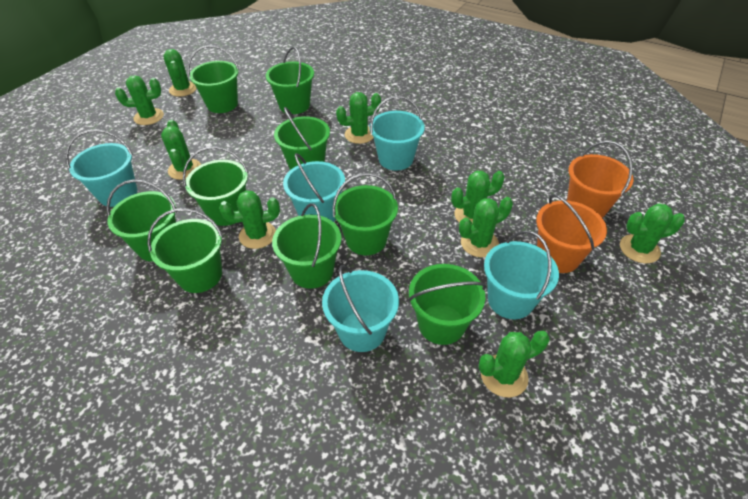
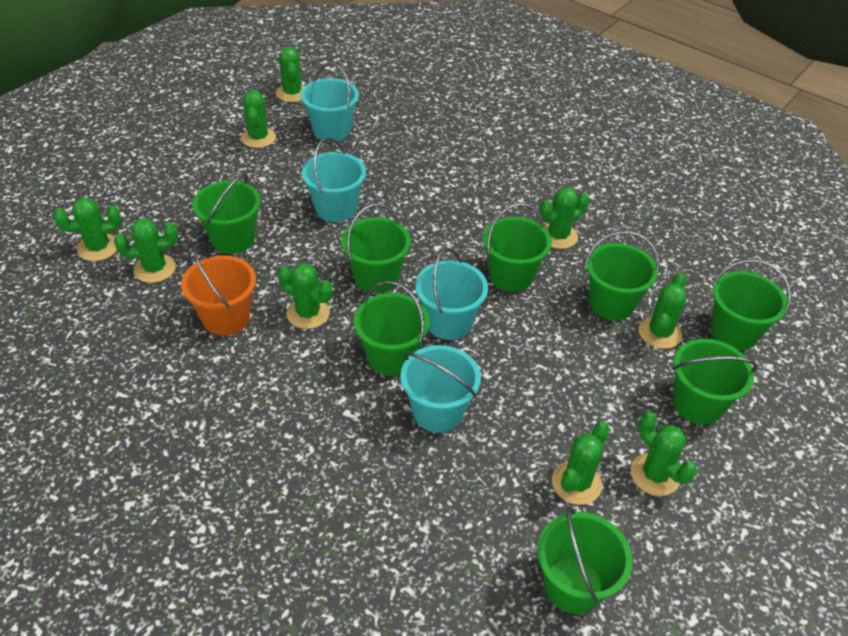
green bucket: [106,179,177,262] [147,208,223,293] [183,146,248,226] [188,45,239,113] [266,47,314,114] [272,203,342,289] [274,107,330,170] [332,173,398,255] [408,264,486,345] = 9 -> [192,173,261,254] [341,203,411,293] [354,281,430,376] [483,203,552,292] [537,506,632,614] [585,231,660,320] [673,339,757,424] [711,259,791,350] = 8
orange bucket: [536,194,607,273] [567,141,633,218] = 2 -> [181,248,256,336] = 1
turquoise bucket: [66,129,137,207] [283,153,345,222] [322,265,399,352] [369,96,425,171] [484,231,559,319] = 5 -> [301,63,359,142] [302,138,366,222] [400,345,481,433] [415,248,488,340] = 4

